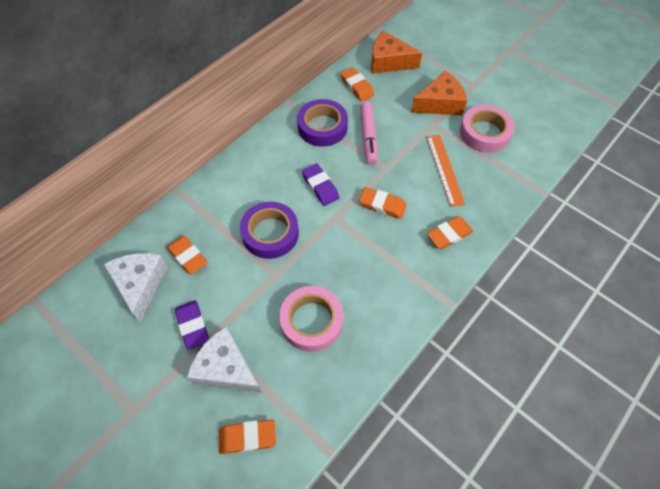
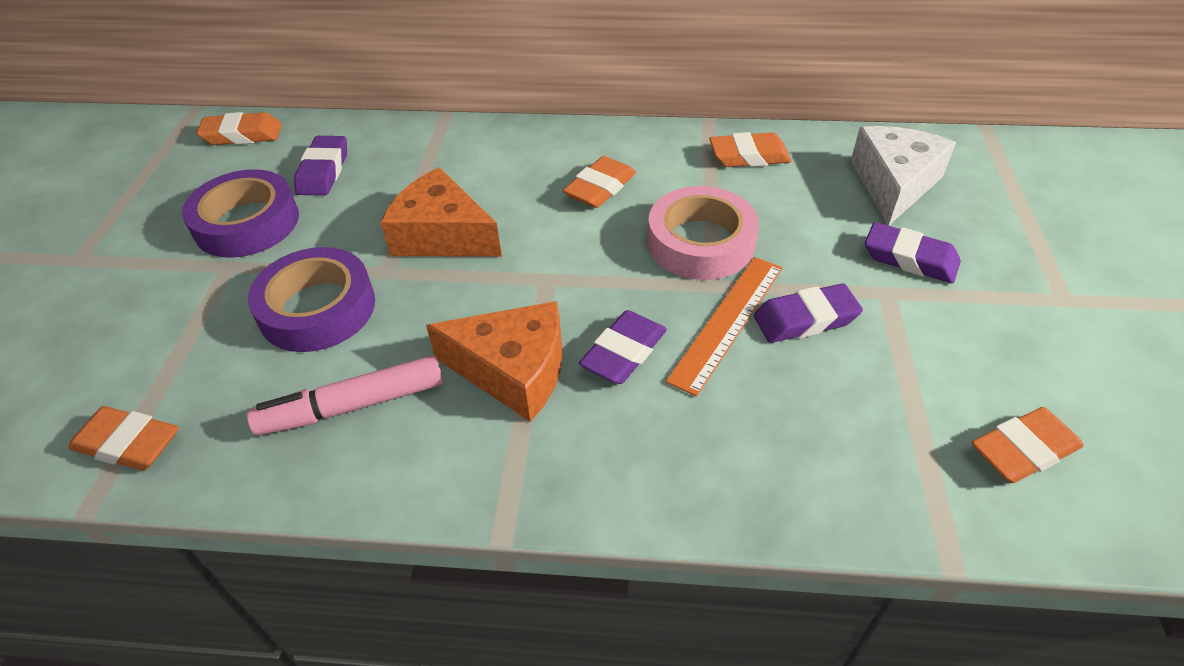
pink tape: [279,286,343,352] [460,105,515,153] = 2 -> [648,186,759,280] = 1
purple eraser: [175,300,209,350] [302,164,340,206] = 2 -> [294,136,347,196] [579,310,667,384] [754,283,863,343] [865,222,961,283] = 4
white cheese: [104,253,168,322] [186,327,262,393] = 2 -> [851,126,956,226] = 1

